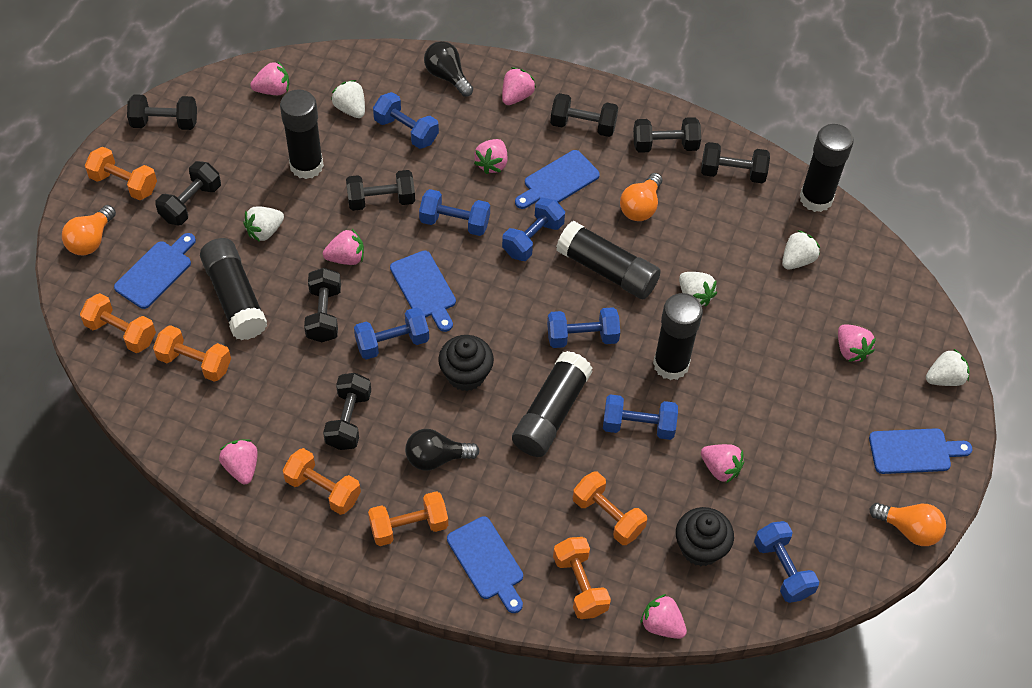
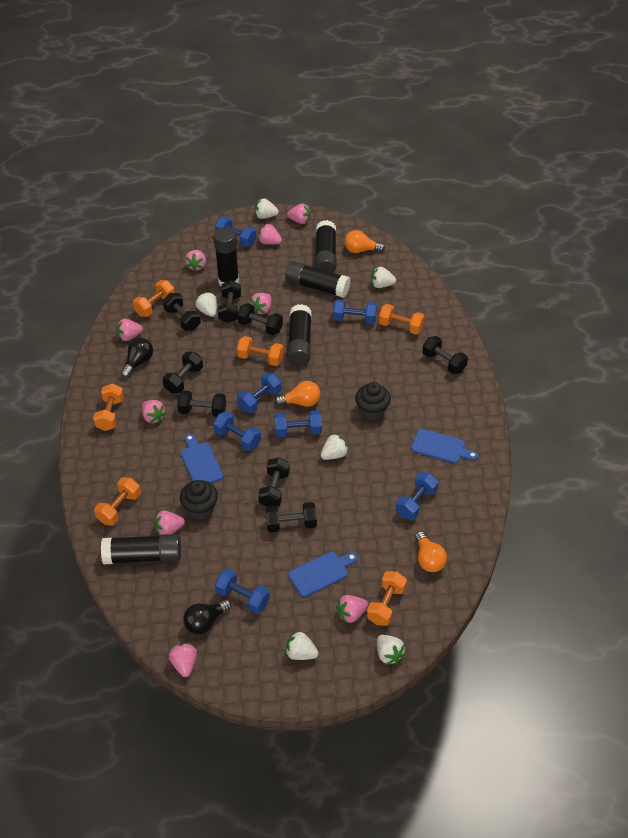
black glue stick: [200,238,267,340] [280,89,324,179] [512,351,593,457] [556,221,661,299] [653,293,703,380] [800,124,854,212] = 6 -> [101,534,181,564] [213,227,239,286] [285,261,350,298] [287,304,312,366] [315,220,336,273] = 5
blue cutting board: [114,233,196,309] [390,251,456,332] [447,516,523,613] [515,150,600,209] [869,428,972,474] = 5 -> [180,434,224,483] [288,552,358,597] [411,429,478,464] = 3
orange dumbbell: [80,293,156,353] [85,147,157,200] [153,325,231,382] [283,448,361,515] [368,491,448,546] [553,537,611,619] [573,472,647,545] = 7 -> [93,383,124,431] [94,477,141,525] [133,280,175,317] [237,336,284,366] [367,571,407,626] [379,304,425,335] = 6
pink strawberry: [219,439,258,484] [251,62,289,95] [323,229,364,265] [474,139,508,174] [502,67,536,105] [640,594,687,639] [701,444,744,483] [838,324,876,362] = 8 -> [116,319,143,341] [142,400,166,423] [154,511,185,535] [169,643,197,677] [185,250,206,272] [250,293,272,315] [258,223,282,245] [287,203,311,224] [336,595,368,624] = 9
white strawberry: [243,206,284,242] [331,80,365,118] [679,272,717,306] [782,230,820,270] [926,349,970,386] = 5 -> [195,292,217,317] [255,198,279,219] [286,631,318,660] [321,433,349,460] [371,267,396,288] [377,635,406,665] = 6

